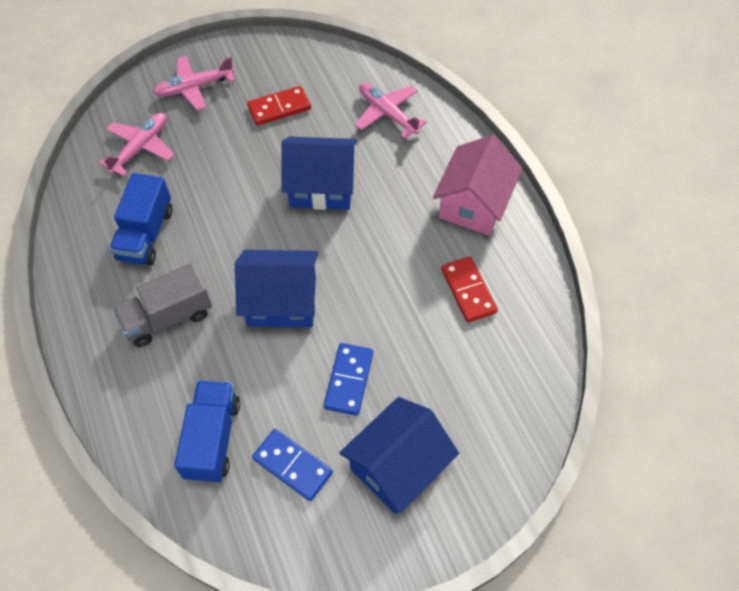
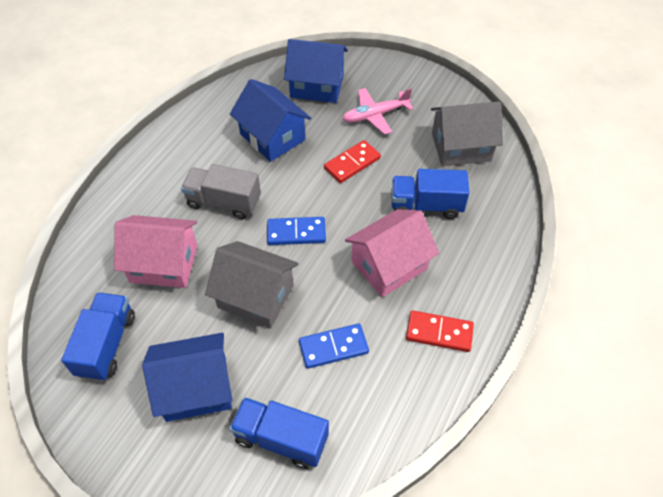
blue truck: [109,173,173,265] [174,380,240,483] = 2 -> [61,292,135,381] [229,397,329,469] [392,169,470,219] = 3
grey house: none = 0 -> [205,241,298,328] [431,101,503,166] = 2
pink house: [433,135,523,235] = 1 -> [114,215,197,288] [345,209,439,297] = 2
pink plane: [99,113,174,176] [153,56,235,111] [355,83,427,139] = 3 -> [343,88,414,135] = 1

